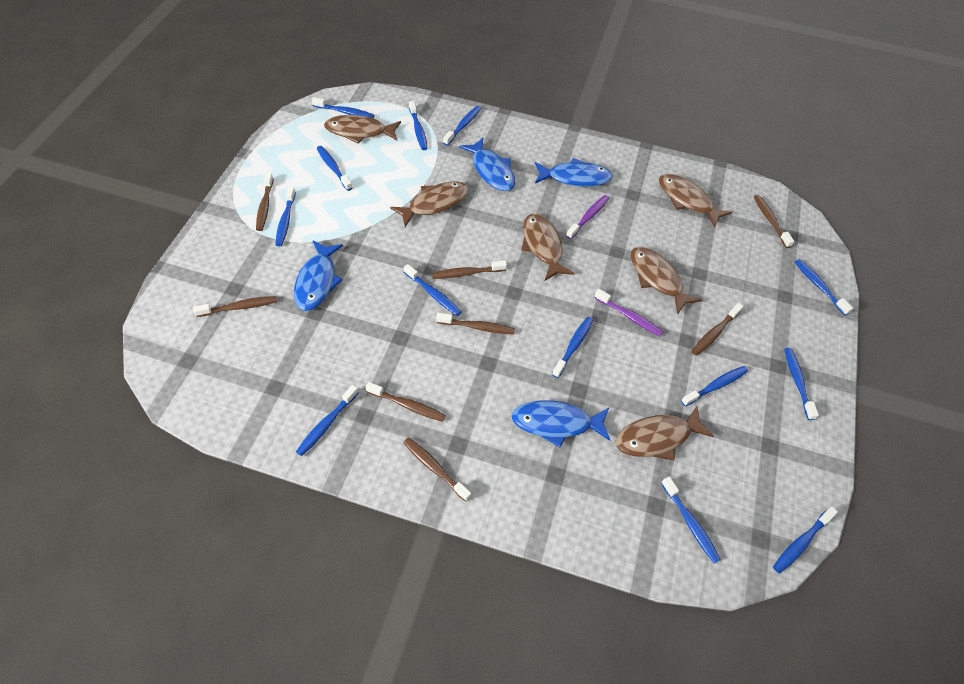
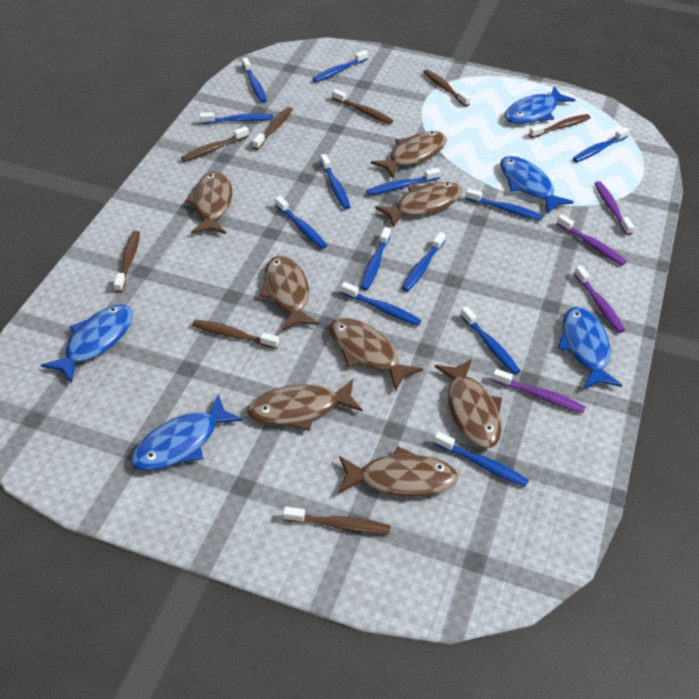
blue fish: [294,240,343,311] [459,138,515,191] [511,400,610,447] [535,158,613,187] = 4 -> [41,304,133,384] [131,394,243,471] [500,156,574,214] [505,86,575,124] [558,307,622,389] = 5
brown fish: [324,115,401,143] [390,181,469,227] [521,214,574,281] [616,406,714,460] [631,247,702,315] [659,174,732,228] = 6 -> [185,171,232,234] [247,379,363,431] [259,256,319,331] [330,318,423,392] [338,446,458,497] [371,131,447,178] [375,182,462,228] [434,359,502,448] = 8
purple toothbrush: [566,195,609,239] [594,289,664,336] = 2 -> [492,369,586,413] [557,214,627,265] [574,265,625,333] [594,181,634,235] = 4

